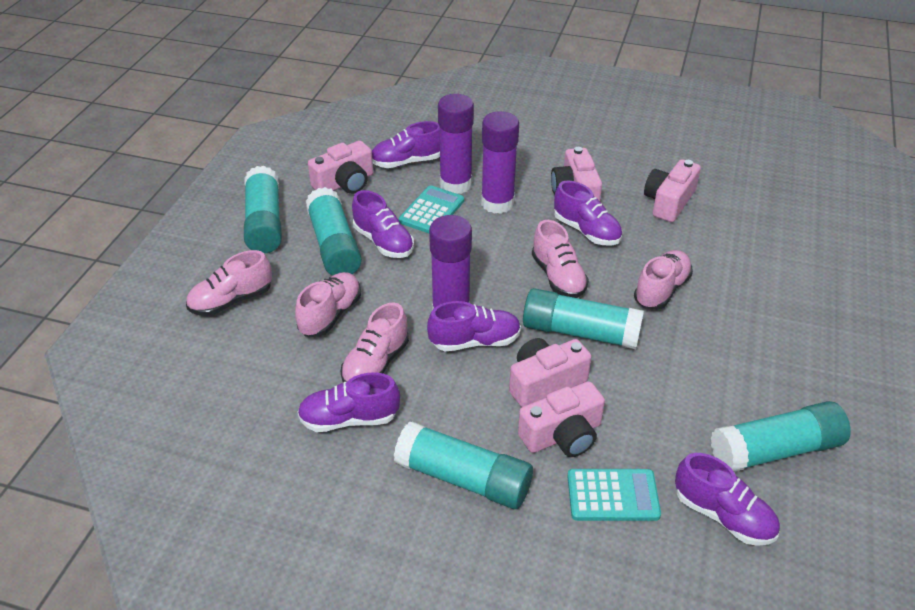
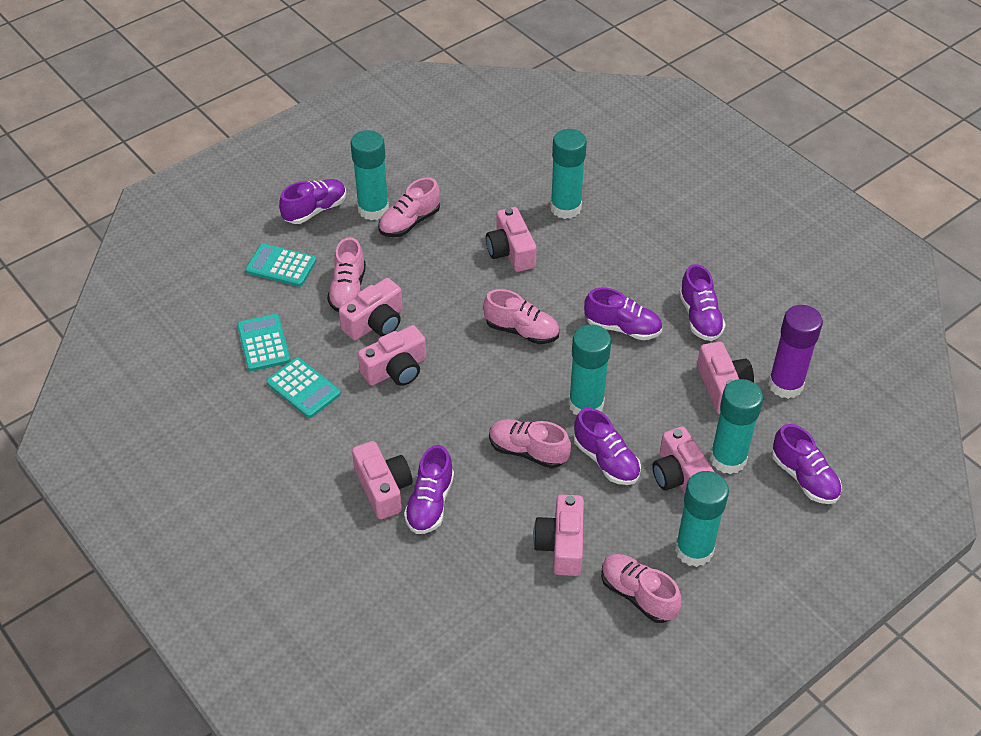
pink camera: [308,141,373,194] [509,338,591,407] [518,381,605,457] [551,147,602,201] [644,159,701,222] = 5 -> [339,278,403,340] [352,441,412,519] [358,325,426,386] [486,207,537,272] [533,494,584,576] [652,426,714,493] [697,342,754,414] = 7
purple glue stick: [429,215,472,310] [438,94,474,194] [481,111,519,214] = 3 -> [768,305,823,399] = 1
turquoise calculator: [399,185,464,233] [567,469,661,521] = 2 -> [237,314,290,371] [245,243,317,287] [266,357,341,418] = 3

